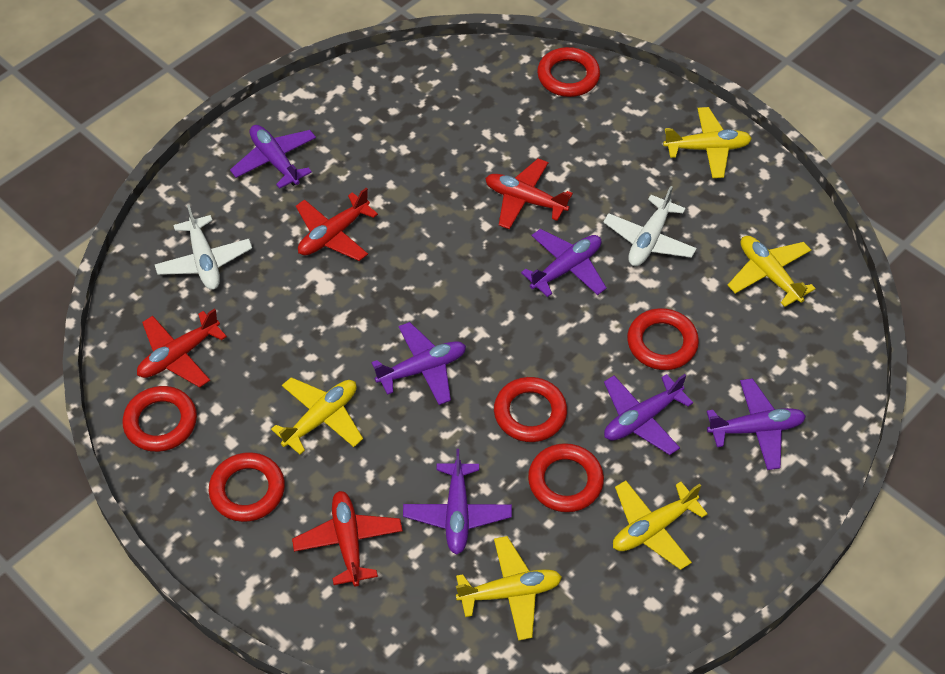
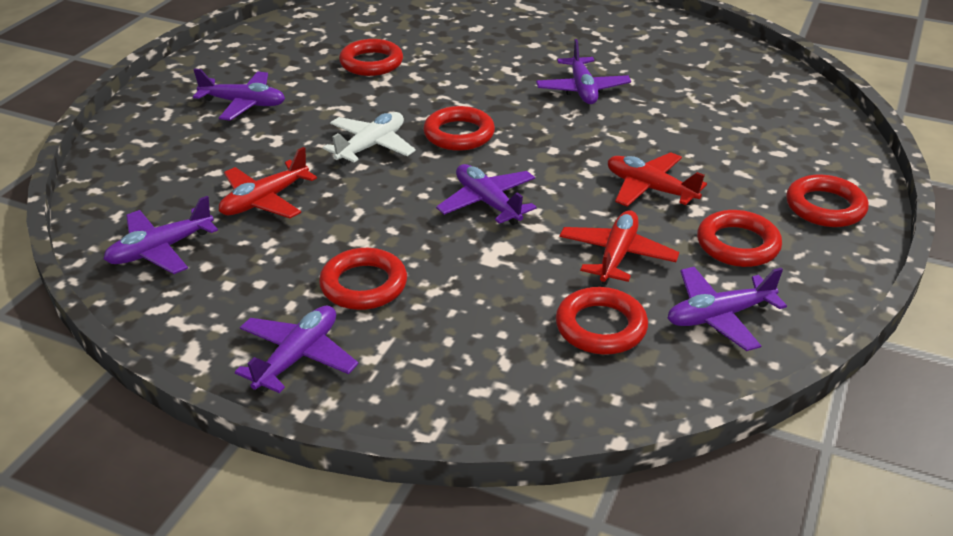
red plane: [137,308,227,388] [292,491,403,586] [296,188,378,261] [485,159,573,229] = 4 -> [219,147,317,218] [559,210,679,285] [608,152,707,207] = 3
white plane: [154,205,252,290] [603,186,697,266] = 2 -> [323,112,416,165] = 1
yellow plane: [271,377,363,455] [456,536,562,641] [613,480,708,570] [663,107,752,178] [728,236,816,307] = 5 -> none = 0

